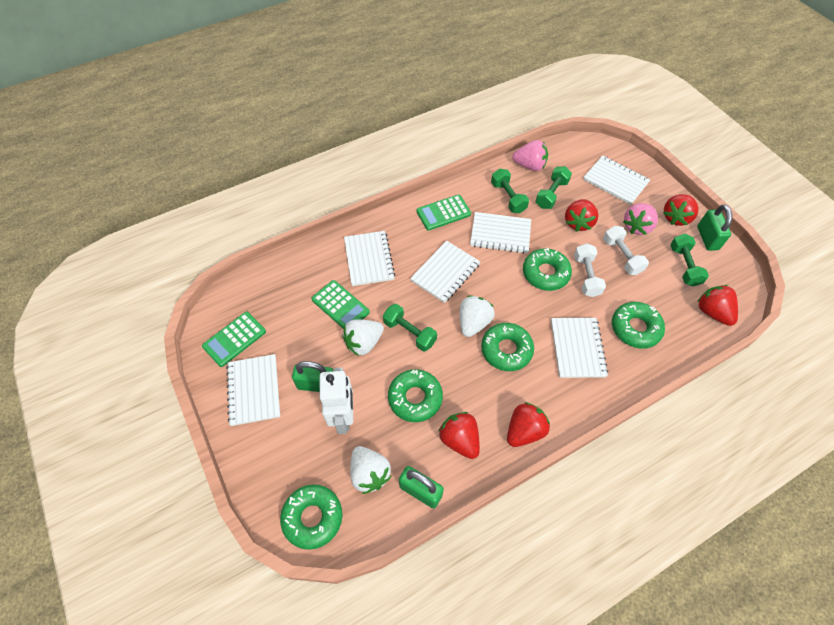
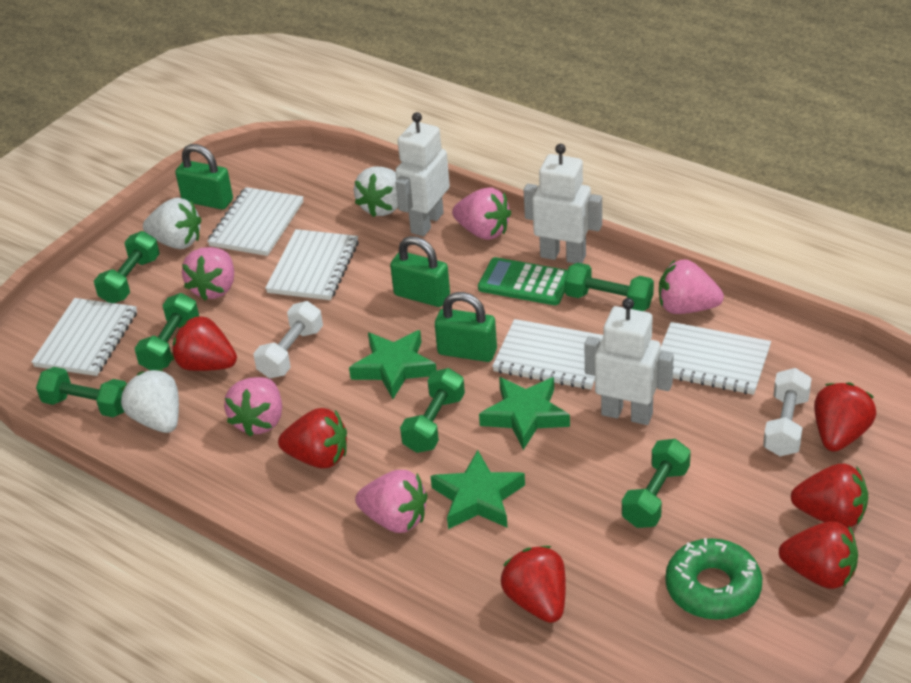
green calculator: [202,312,266,367] [311,280,370,329] [416,194,471,231] = 3 -> [478,257,568,305] = 1
green donut: [280,484,342,550] [388,369,443,422] [481,323,534,371] [523,248,572,291] [612,302,665,349] = 5 -> [665,538,762,620] = 1
green dumbbell: [383,304,437,351] [491,168,529,213] [536,166,572,209] [670,234,709,286] = 4 -> [36,367,127,417] [94,231,160,303] [134,293,199,371] [400,368,465,453] [564,263,654,311] [622,439,691,528] = 6
green star: none = 0 -> [349,330,437,399] [430,450,525,529] [479,377,570,450] = 3
pink strawberry: [512,140,548,171] [623,203,658,235] = 2 -> [182,247,234,301] [224,377,282,437] [355,470,427,533] [452,187,511,240] [659,259,724,314] = 5
red strawberry: [438,412,480,459] [507,402,550,447] [565,199,598,232] [663,194,698,226] [697,285,738,326] = 5 -> [172,315,237,371] [278,408,347,468] [501,546,566,623] [779,521,858,589] [791,464,868,528] [814,382,876,452] = 6
white notebook: [226,354,280,426] [344,231,395,286] [410,241,480,303] [470,212,531,254] [551,318,608,378] [583,155,650,205] = 6 -> [31,298,137,376] [207,187,304,256] [265,229,359,300] [492,319,603,390] [660,322,771,395] = 5
white robot: [319,367,353,434] = 1 -> [395,112,450,236] [524,144,602,264] [584,298,674,425] = 3

